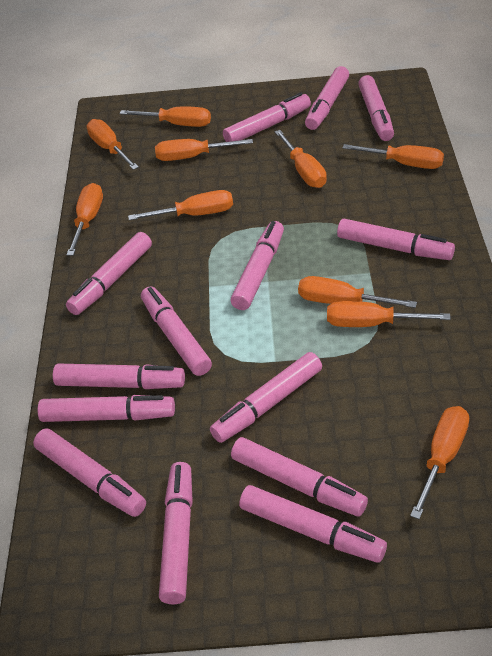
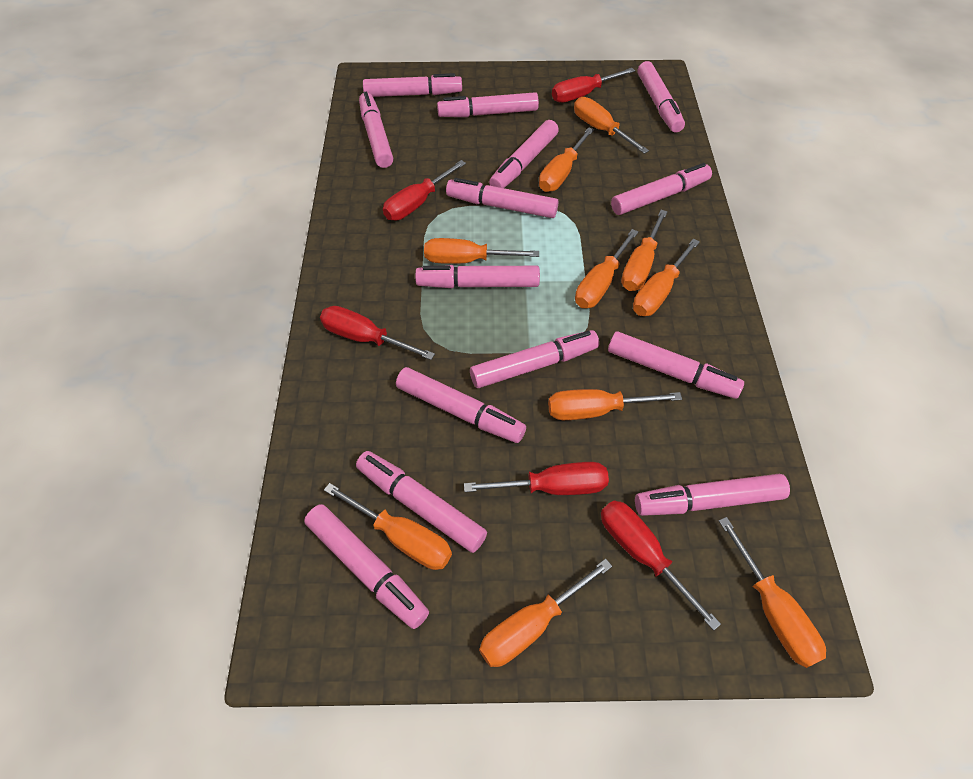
red screwdriver: none = 0 -> [320,306,435,360] [383,160,466,221] [464,462,609,495] [552,68,635,102] [601,500,721,631] = 5

